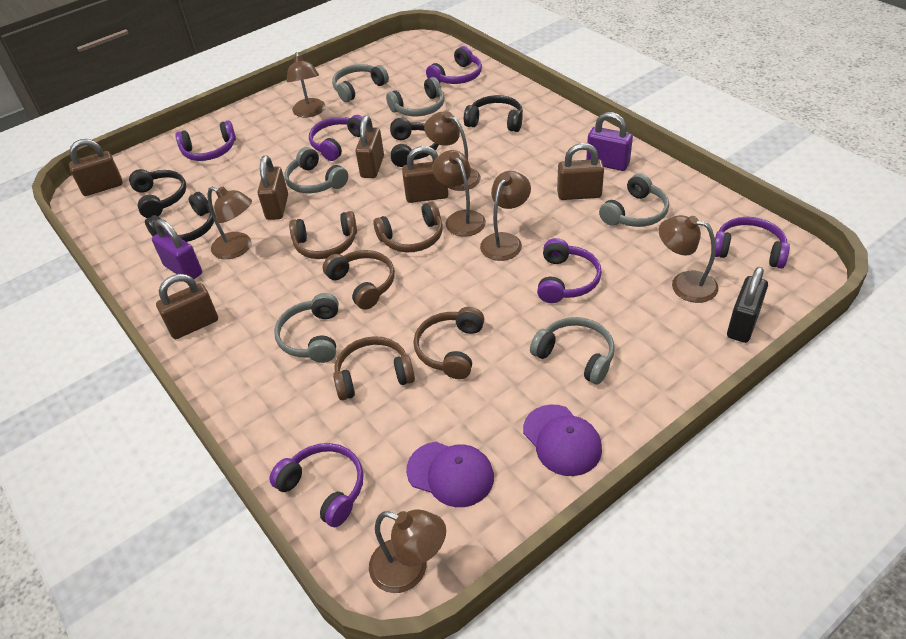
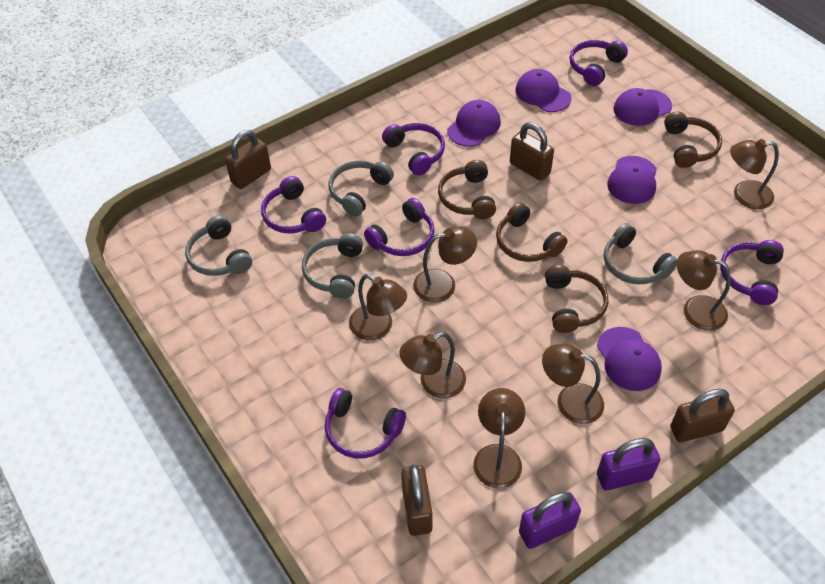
black headphones: [129,169,186,218] [145,192,214,242] [390,118,439,167] [464,95,523,132] = 4 -> none = 0
black padlock: [727,267,768,343] = 1 -> none = 0
brown headphones: [289,211,357,259] [323,250,395,310] [333,336,415,400] [373,201,443,252] [414,307,484,379] = 5 -> [438,160,496,219] [496,202,568,262] [545,265,608,333] [664,111,722,168] = 4
brown padlock: [69,139,123,196] [156,274,218,339] [258,156,288,220] [356,116,384,178] [402,146,448,203] [557,143,604,200] = 6 -> [225,130,271,189] [401,464,432,536] [510,122,554,181] [670,389,735,442] = 4
grey headphones: [274,293,339,363] [284,147,348,193] [332,64,389,102] [386,77,445,116] [530,317,615,385] [599,173,669,227] = 6 -> [185,215,252,276] [302,233,363,299] [328,160,394,216] [604,223,678,284] = 4
purple cap: [406,442,494,507] [523,404,602,476] = 2 -> [447,100,501,147] [515,69,571,112] [597,327,662,391] [607,156,657,204] [613,88,672,126] = 5

